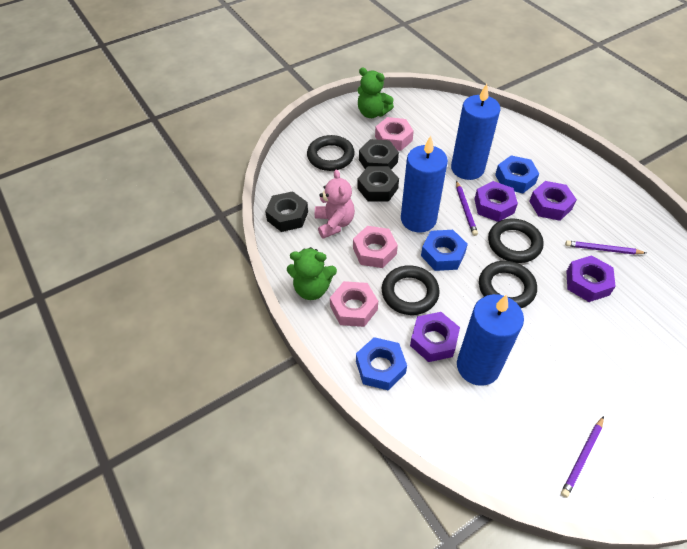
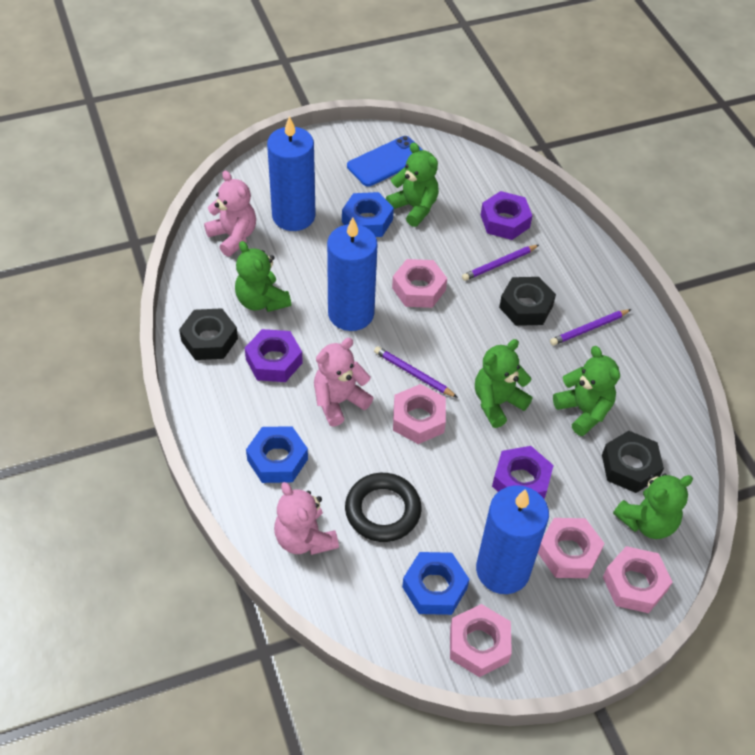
black ring: [307,135,355,171] [382,265,440,315] [479,261,537,308] [488,219,544,263] = 4 -> [345,473,421,542] = 1
blue phone: none = 0 -> [347,136,422,186] = 1
green teddy bear: [287,247,337,300] [357,67,394,118] = 2 -> [235,241,291,312] [386,142,439,227] [475,339,533,428] [553,346,620,436] [613,474,693,539] = 5
pink nut: [330,281,378,327] [353,226,398,268] [375,117,414,151] = 3 -> [392,259,447,308] [393,384,446,444] [450,604,512,677] [538,518,605,578] [603,546,673,613] = 5
pink teddy bear: [315,170,355,239] = 1 -> [204,171,256,257] [274,482,339,555] [314,338,373,427] = 3
purple nut: [410,312,460,362] [475,181,518,222] [529,181,577,221] [566,255,616,302] = 4 -> [245,329,303,382] [481,191,532,240] [492,446,554,499] = 3

